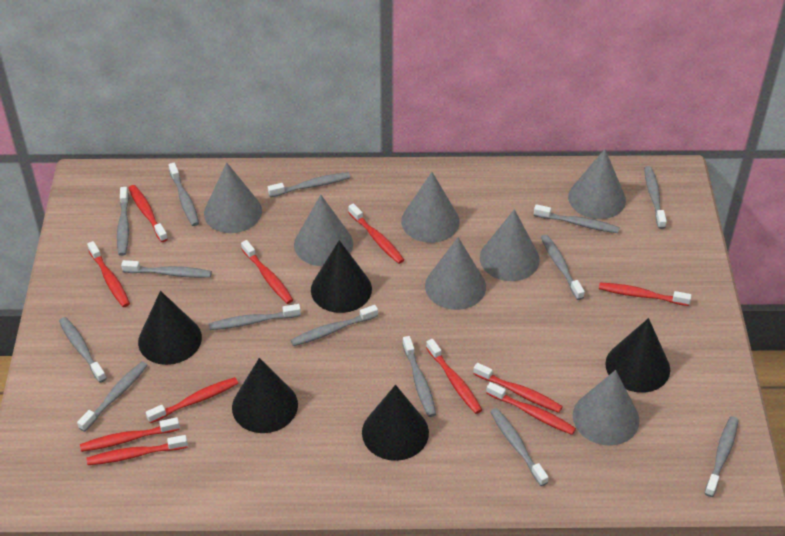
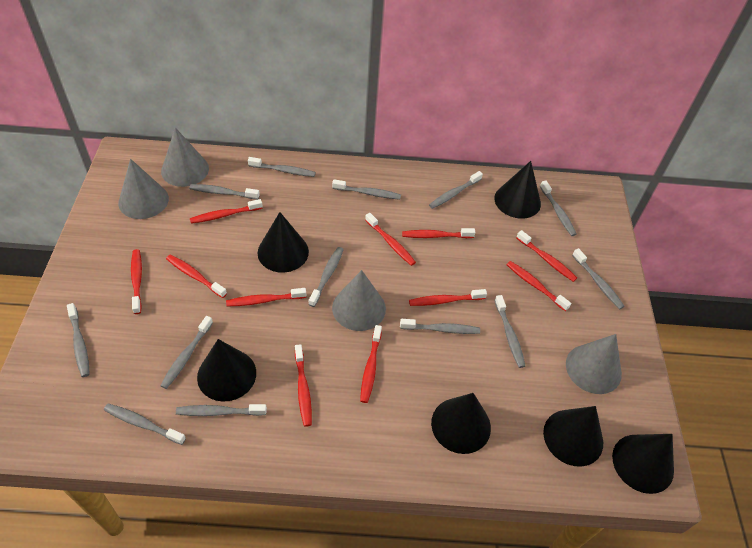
black cone: [138,291,202,365] [232,358,298,433] [311,240,372,313] [362,385,429,461] [605,318,670,393] = 5 -> [197,339,256,402] [257,212,309,273] [431,393,491,454] [494,161,541,219] [543,406,603,467] [612,434,674,494] = 6
grey cone: [204,163,262,233] [294,195,353,266] [401,172,460,243] [425,237,486,310] [480,209,540,281] [568,149,626,219] [573,370,639,446] = 7 -> [118,159,169,219] [161,127,209,187] [332,270,386,331] [566,334,622,394] = 4
grey toothbrush: [59,317,107,383] [77,361,148,432] [117,187,129,256] [121,260,212,278] [168,163,199,226] [209,304,301,330] [268,172,350,197] [291,305,378,346] [402,336,436,417] [490,408,549,486] [534,204,620,233] [541,234,585,300] [644,166,667,229] [705,416,738,497] = 14 -> [67,303,90,377] [104,404,186,445] [160,316,213,389] [176,404,267,416] [189,184,260,199] [248,157,316,177] [308,247,344,307] [332,179,401,200] [400,319,480,334] [429,171,483,209] [494,295,525,368] [540,181,577,236] [572,248,625,309] = 13

